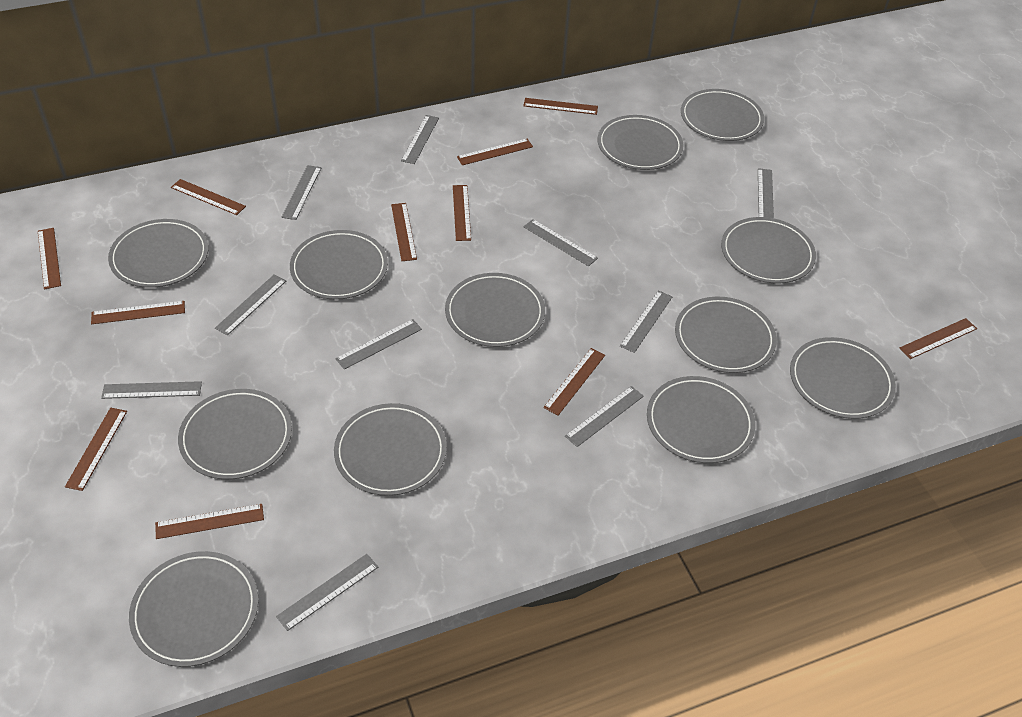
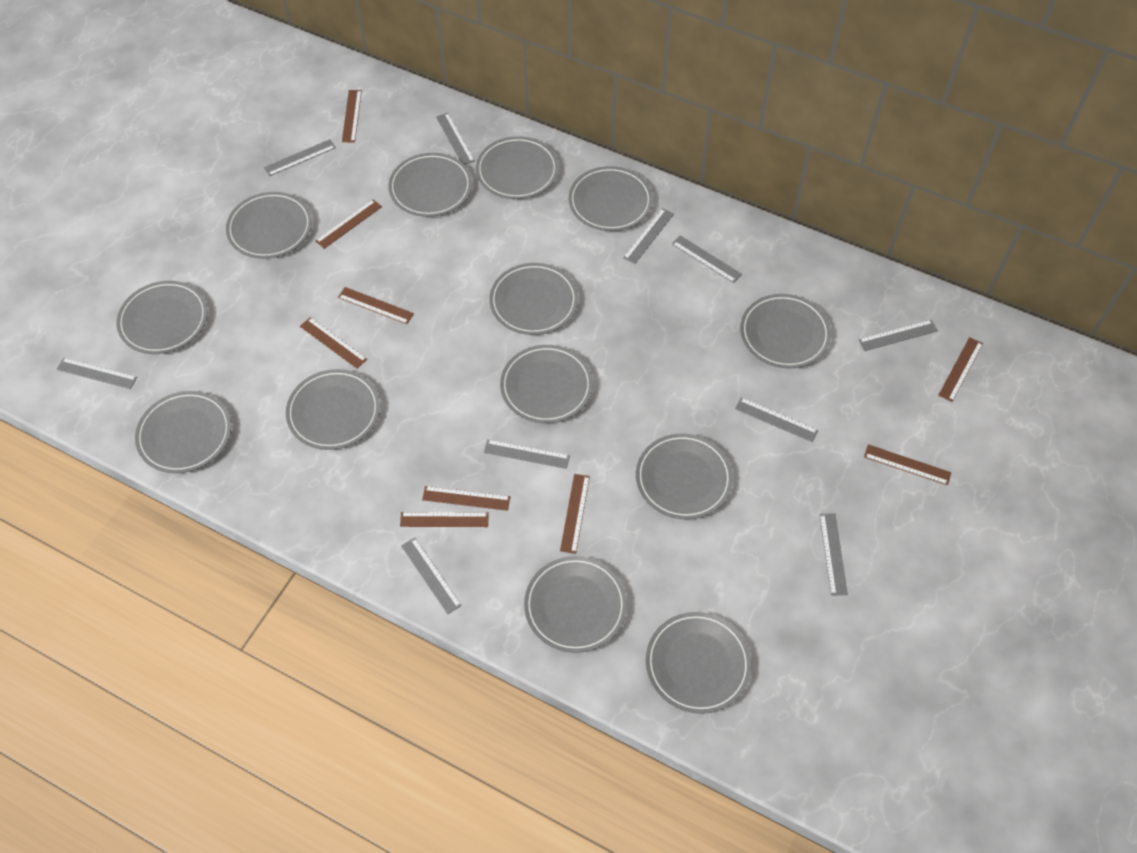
brown ruler: [38,228,61,289] [65,408,127,491] [91,301,185,324] [155,504,264,539] [171,179,246,215] [391,203,417,261] [453,185,471,241] [457,139,533,165] [523,98,598,115] [543,348,605,415] [900,318,977,359] = 11 -> [300,317,367,369] [316,199,382,249] [338,287,414,324] [342,90,362,142] [400,512,489,527] [422,486,510,511] [560,474,590,554] [864,444,951,485] [938,337,983,402] = 9
grey plate: [108,219,209,288] [129,551,258,667] [178,389,292,480] [290,230,388,300] [334,403,447,496] [445,273,545,347] [597,115,684,170] [647,376,755,463] [675,297,777,373] [681,89,764,141] [721,217,816,283] [790,337,896,419] = 12 -> [116,281,208,354] [135,391,232,473] [226,192,312,259] [286,369,380,450] [388,153,472,217] [476,136,559,199] [489,263,578,335] [500,345,593,423] [524,556,627,653] [569,166,653,231] [636,433,733,519] [646,612,751,714] [740,294,831,368] = 13

